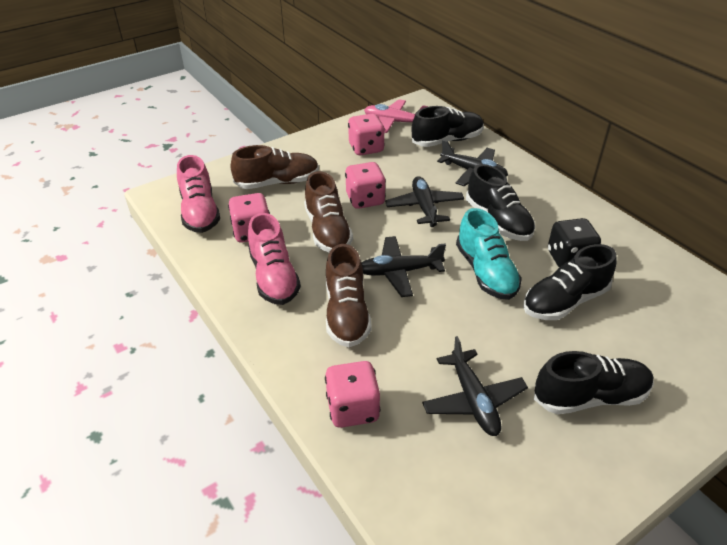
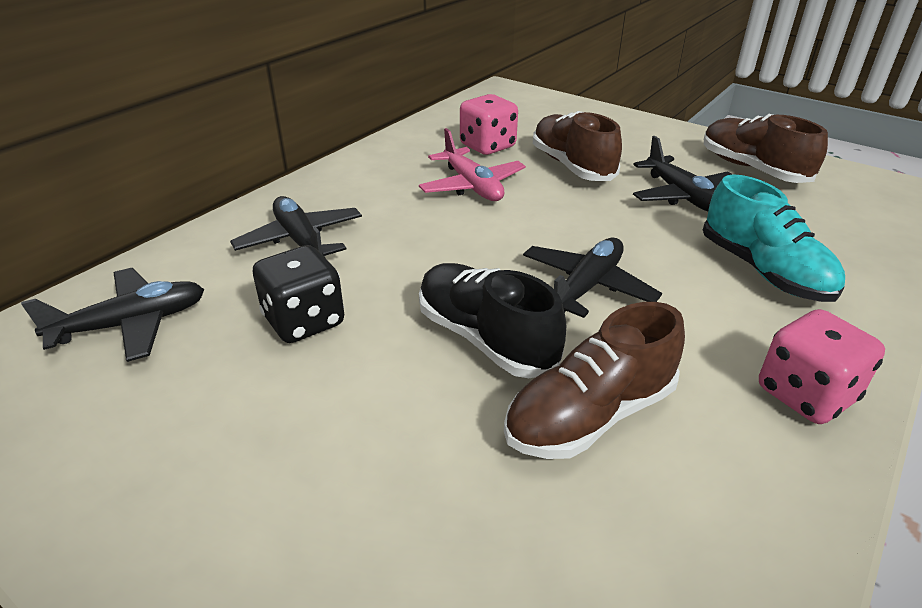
black shoe: [412,106,484,147] [466,164,535,241] [523,244,617,320] [534,351,654,414] = 4 -> [419,263,566,378] = 1
pink dice: [228,193,270,243] [325,361,381,428] [345,162,386,209] [348,114,385,155] = 4 -> [460,94,518,155] [759,309,885,424] = 2
pink shoe: [177,155,220,233] [248,213,301,305] = 2 -> none = 0

